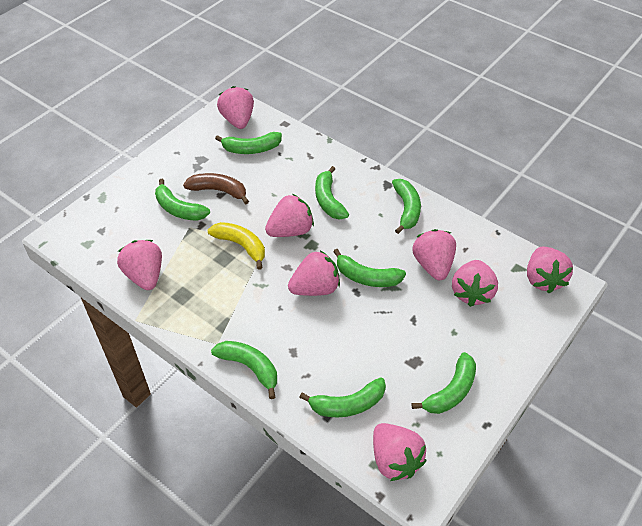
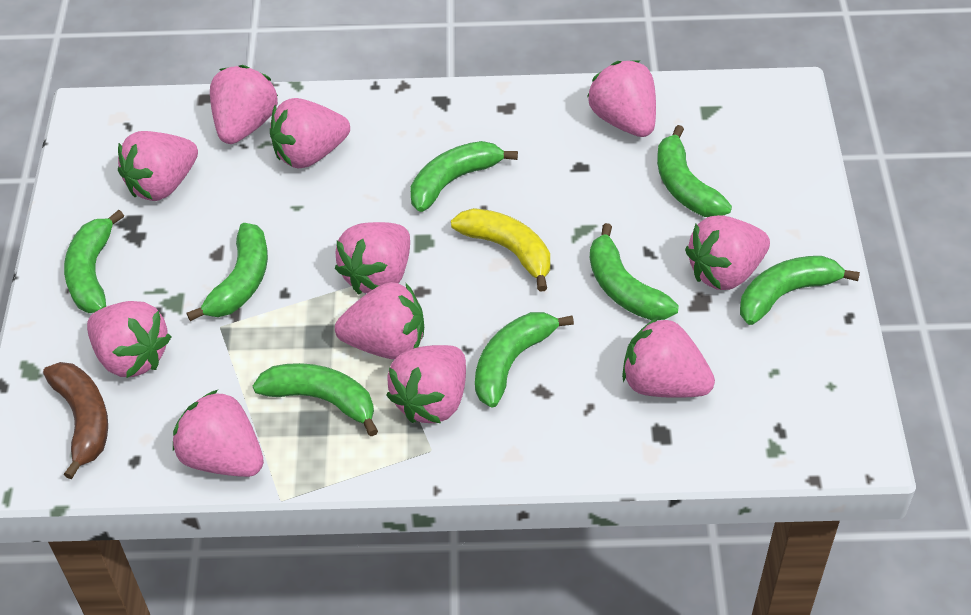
pink strawberry: [117,240,162,290] [217,86,254,129] [265,194,314,237] [288,250,340,296] [373,423,427,481] [412,229,456,280] [452,260,498,307] [527,247,573,293] = 8 -> [87,301,172,378] [118,131,198,201] [173,390,264,477] [210,65,278,144] [270,98,350,169] [335,222,410,295] [335,282,424,360] [386,345,466,423] [587,60,656,137] [622,317,715,398] [685,215,770,290] = 11

